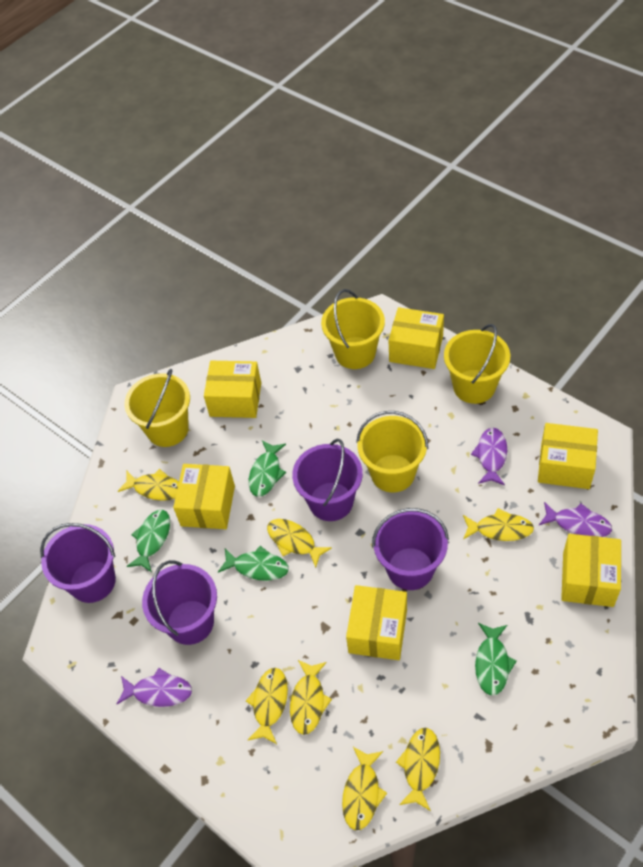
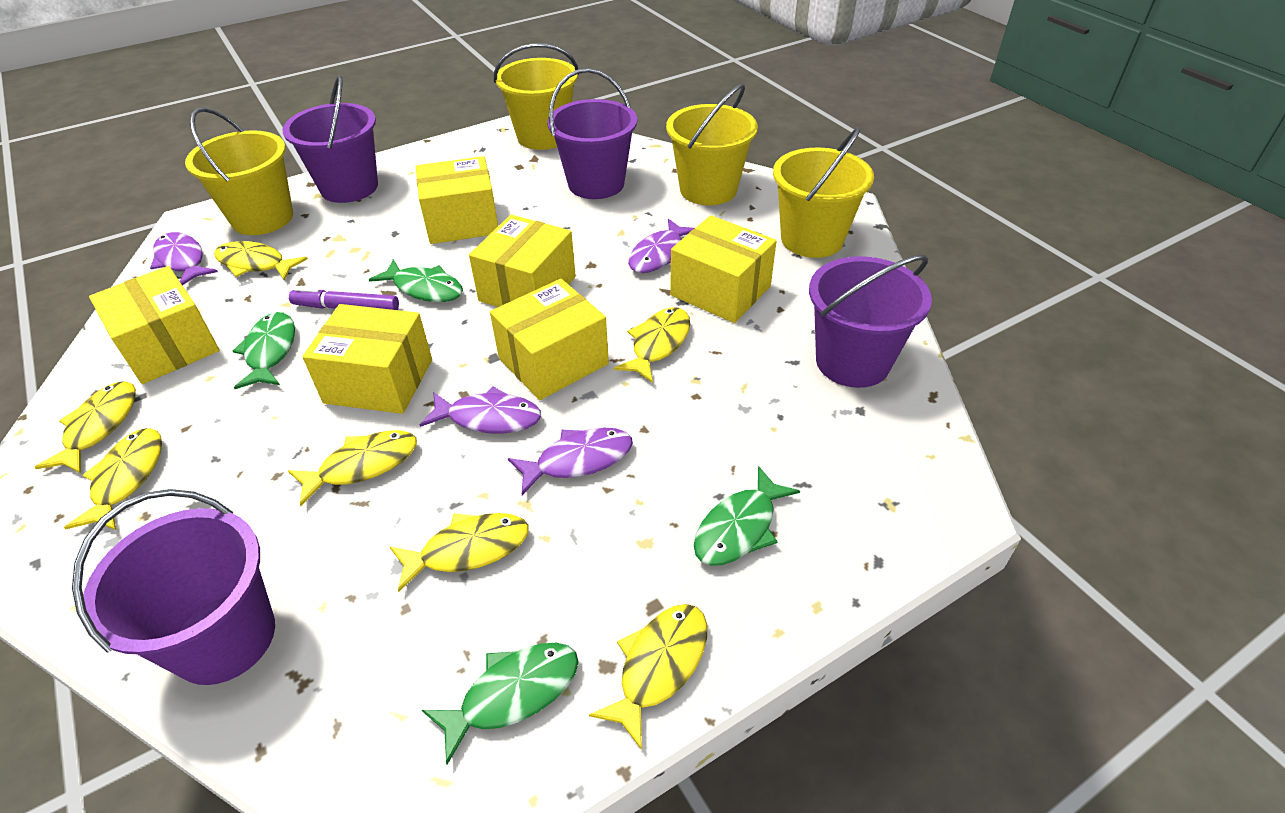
purple fish: [117,668,192,707] [471,428,507,485] [539,502,612,537] = 3 -> [150,232,218,285] [420,387,541,434] [508,428,633,495] [628,219,695,273] = 4
purple marker: none = 0 -> [289,287,399,310] = 1

